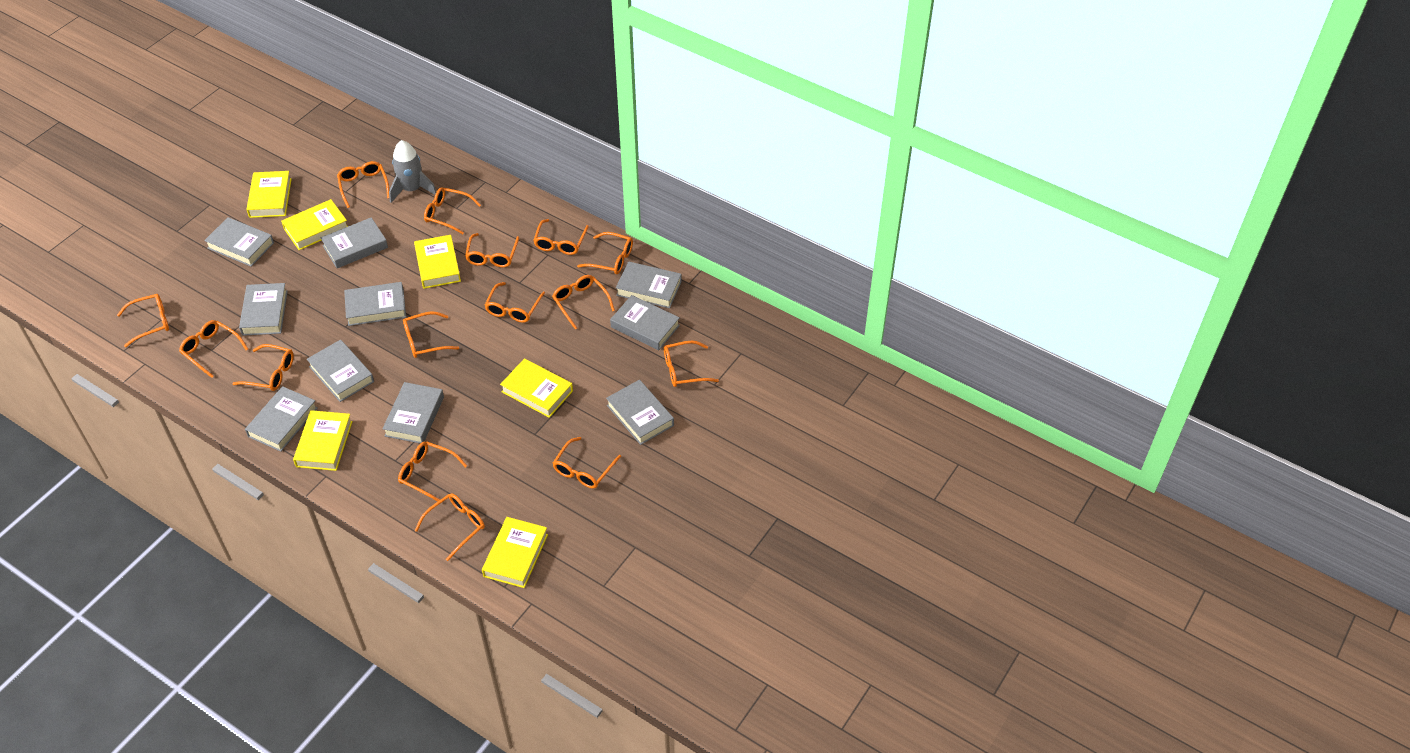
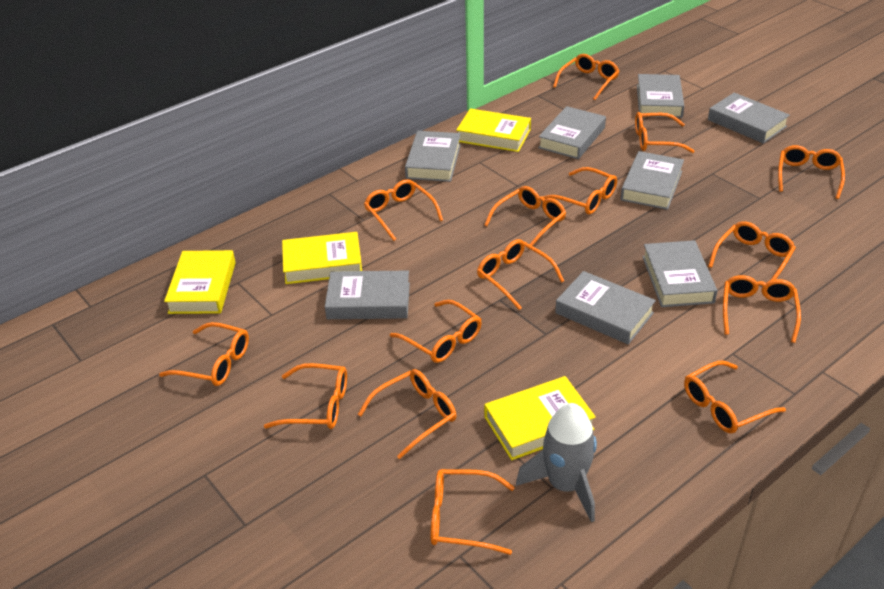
grey book: [204,217,274,267] [239,283,288,336] [245,386,318,452] [307,340,374,402] [321,217,388,268] [344,282,406,326] [382,382,444,443] [606,380,674,445] [610,295,680,350] [616,261,682,308] = 10 -> [325,271,410,319] [405,131,461,182] [538,106,606,159] [555,271,656,344] [620,151,684,210] [637,74,684,118] [642,240,718,307] [708,93,790,143] = 8
yellow book: [246,171,292,218] [281,199,348,250] [293,410,353,471] [414,235,461,289] [482,517,548,588] [500,358,573,418] = 6 -> [164,250,236,314] [282,232,362,284] [456,108,531,152] [484,376,596,460] = 4

